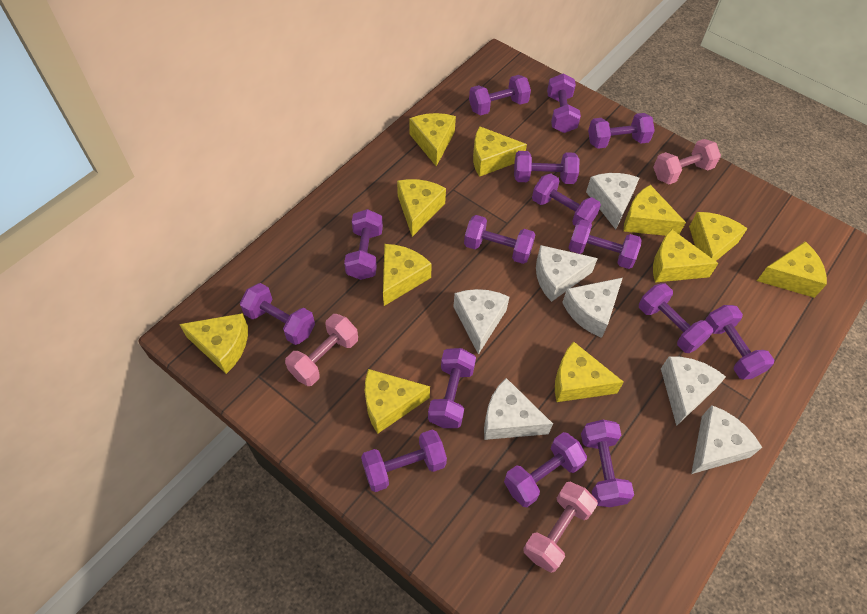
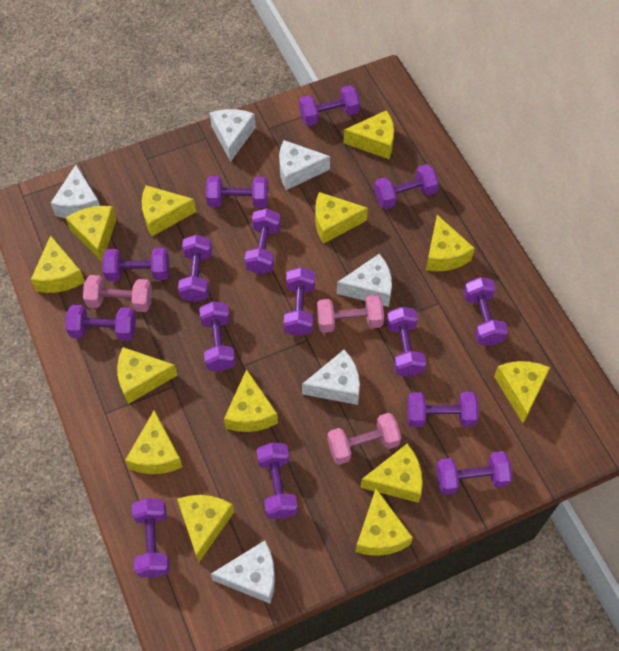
white cheese: [453,289,509,355] [484,378,553,440] [536,245,598,302] [562,278,623,338] [586,173,639,229] [661,356,726,426] [691,405,762,474] = 7 -> [50,165,100,219] [210,109,256,162] [211,541,275,604] [279,140,330,190] [302,350,360,405] [337,254,392,307] = 6
yellow cheese: [179,313,248,374] [365,369,430,434] [383,244,432,306] [397,179,446,237] [409,113,456,166] [473,126,527,177] [555,341,624,402] [623,185,686,236] [653,229,718,283] [689,212,748,261] [757,241,827,298] = 11 -> [31,235,85,293] [66,206,117,262] [117,347,178,404] [125,410,183,474] [142,185,196,236] [177,495,234,562] [224,369,278,432] [315,192,368,244] [343,110,394,159] [356,489,413,556] [360,444,423,503] [426,215,475,271] [494,361,550,423] = 13

